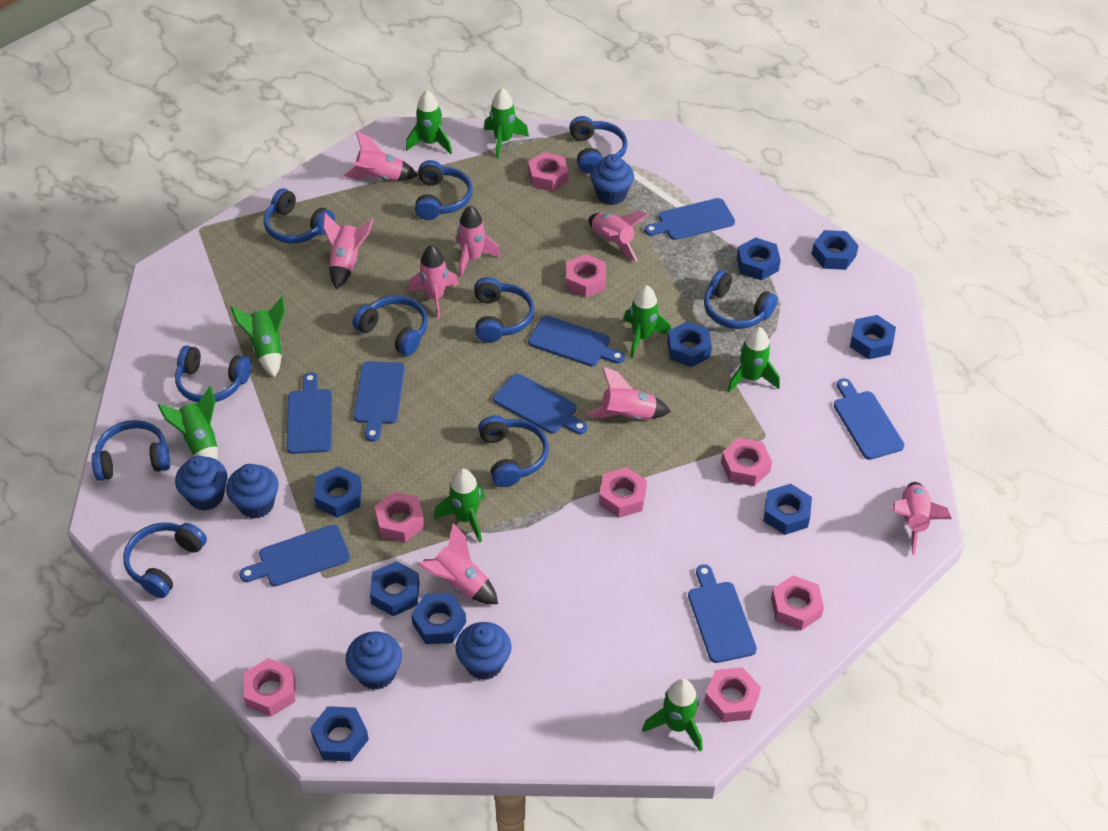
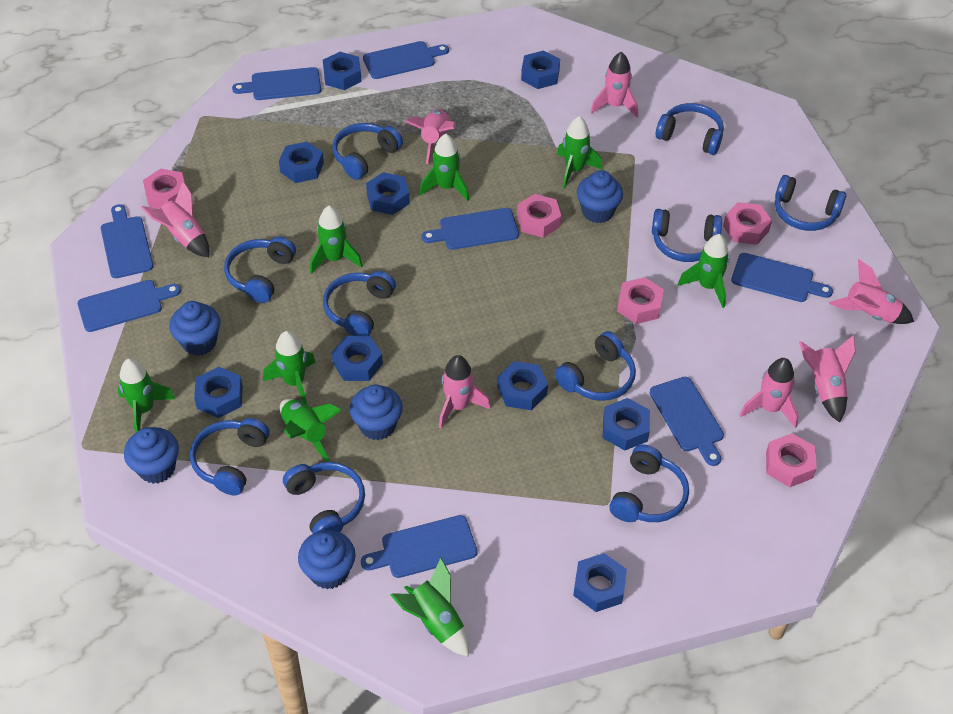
pink nut: [244,658,295,717] [374,492,425,543] [528,152,569,192] [566,254,606,298] [599,467,647,518] [704,667,761,722] [721,438,772,486] [771,575,824,631] = 8 -> [143,169,184,209] [517,194,561,238] [617,277,664,324] [723,202,772,245] [766,433,817,487] = 5
pink rocket: [323,213,373,289] [343,131,418,181] [408,245,459,319] [418,523,498,604] [456,205,501,277] [587,367,671,420] [589,211,649,262] [892,482,952,555] = 8 -> [141,181,210,257] [405,109,455,164] [439,355,490,429] [590,52,638,118] [740,358,799,428] [799,335,855,423] [829,259,914,324] = 7

